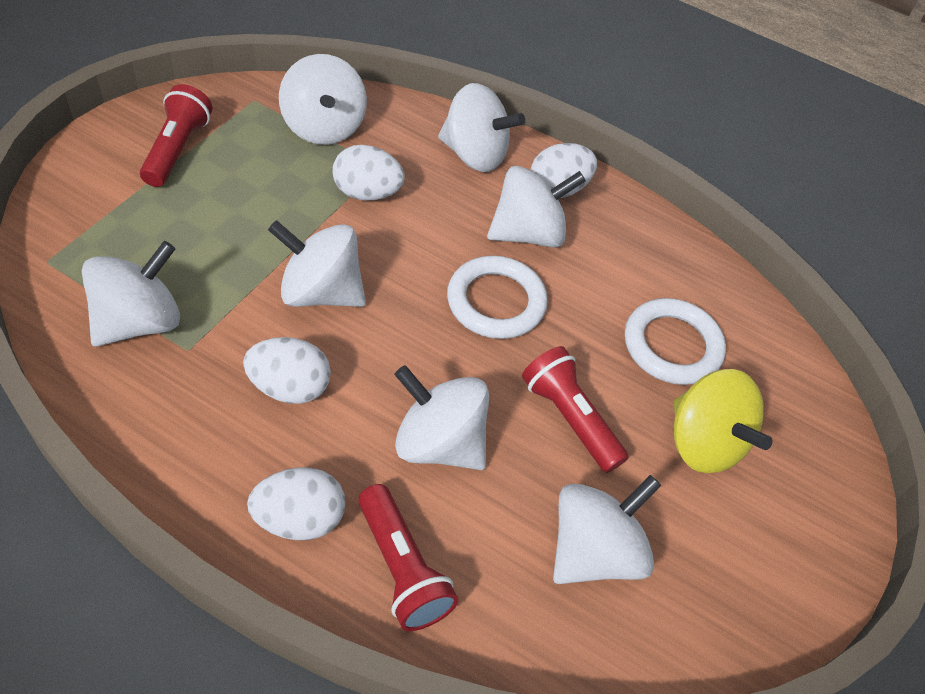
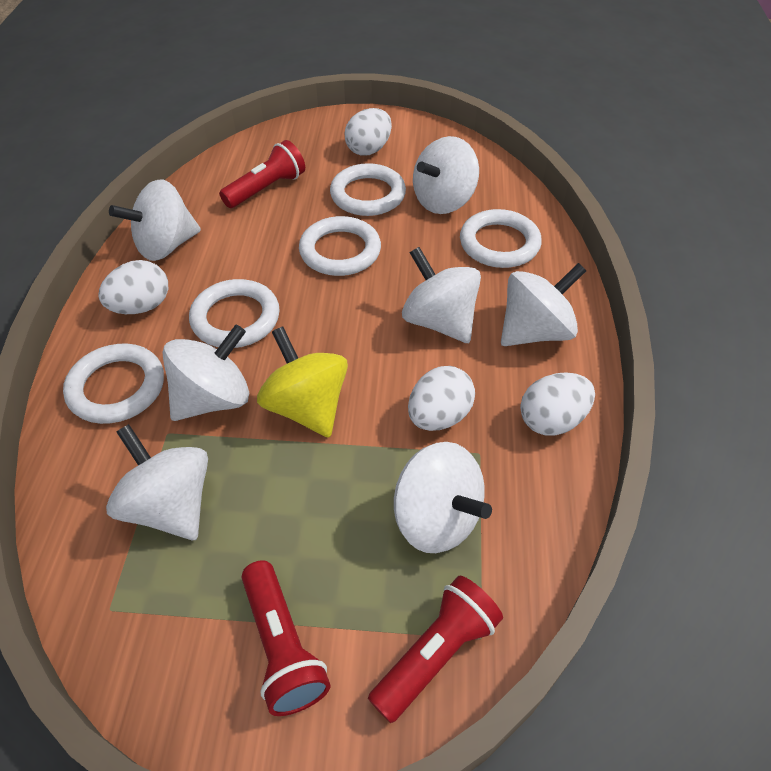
white ring: [447,256,548,339] [625,298,726,385] = 2 -> [63,344,164,424] [189,279,280,348] [299,216,381,276] [330,163,406,216] [460,209,542,268] = 5

